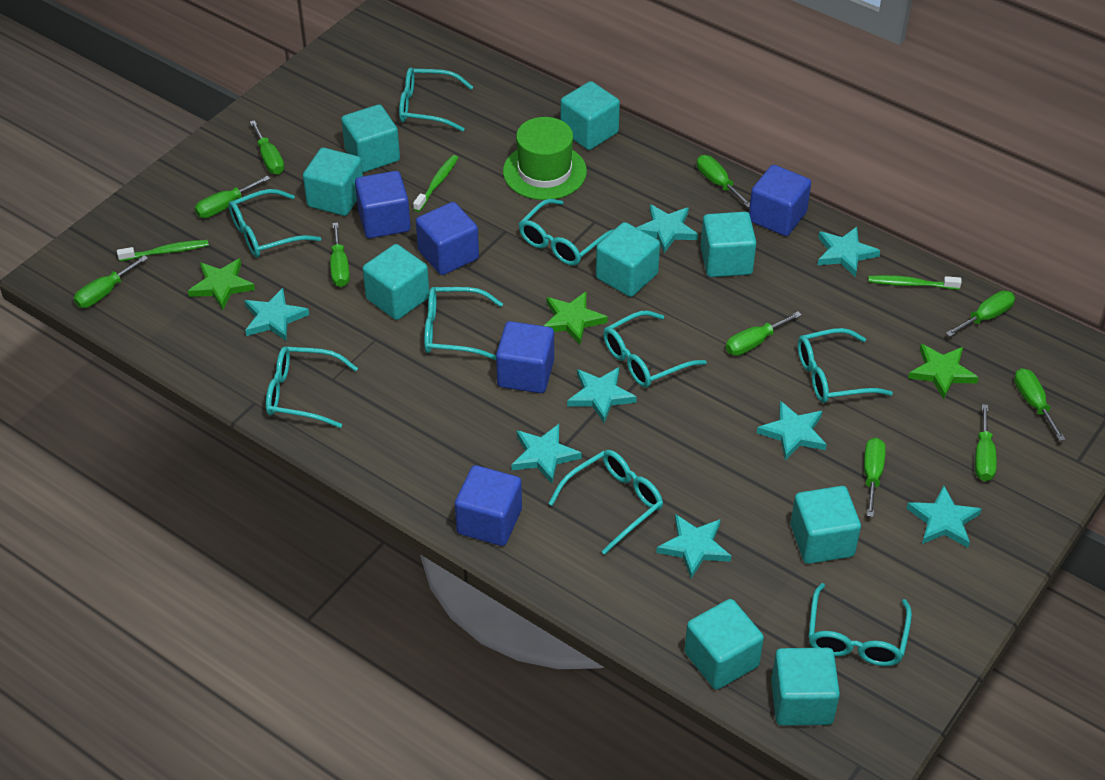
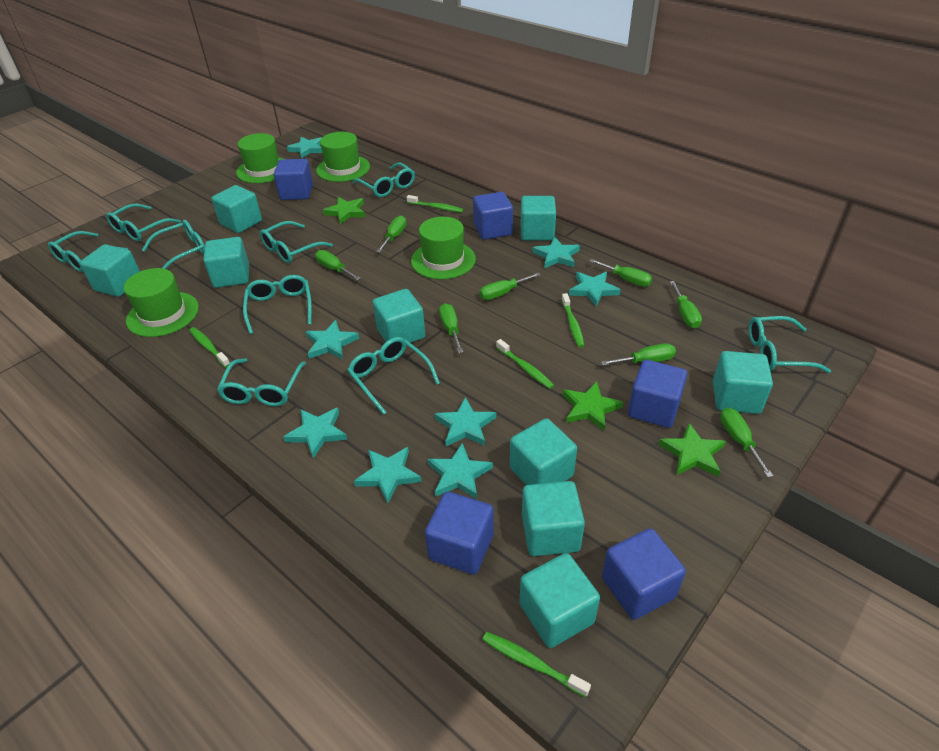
green hat: [503,117,587,200] = 1 -> [124,268,199,337] [236,133,283,183] [316,132,370,182] [411,217,476,279] = 4
green screwdriver: [74,255,148,308] [195,175,271,218] [250,120,284,174] [330,223,350,287] [697,155,750,208] [726,311,802,356] [864,438,886,517] [946,291,1015,337] [975,404,997,481] [1014,368,1066,441] = 10 -> [315,250,361,280] [376,216,407,252] [439,303,463,353] [479,273,540,300] [589,259,652,287] [601,343,676,366] [670,281,702,328] [720,408,773,477] = 8
green toothbrush: [117,240,209,261] [413,155,458,212] [868,275,962,290] = 3 -> [189,327,230,368] [407,195,463,213] [482,632,591,697] [496,339,554,389] [562,293,584,347] = 5

